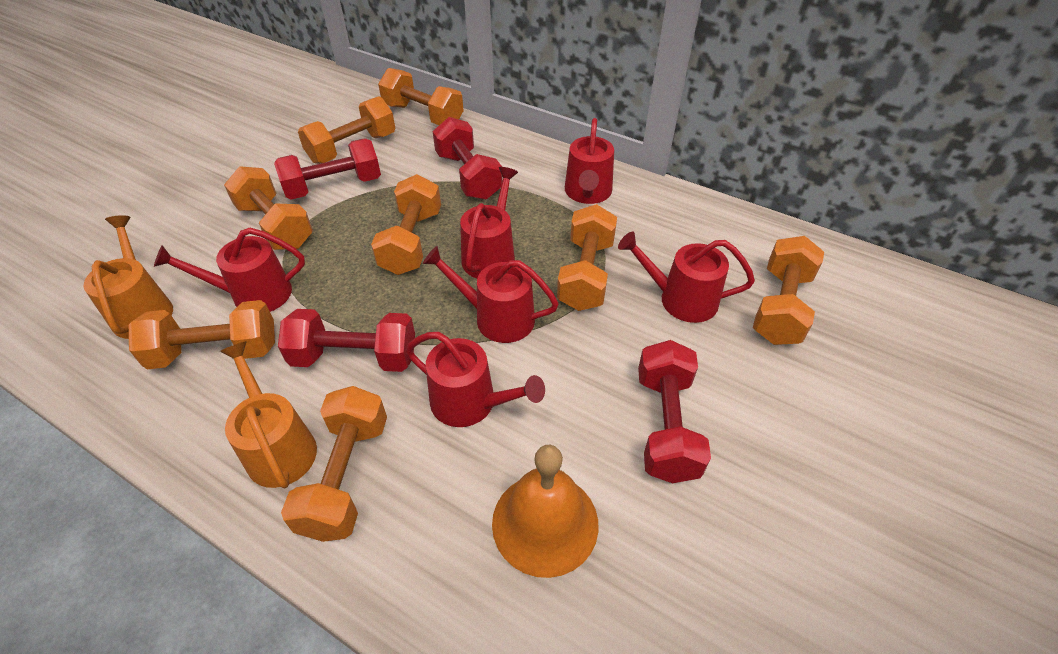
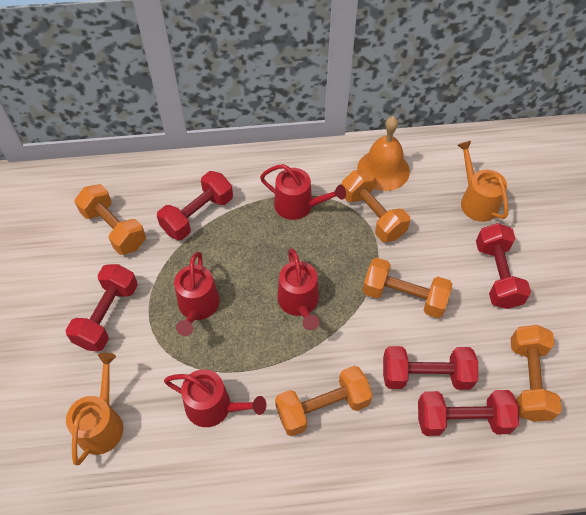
orange dumbbell: [129,300,275,369] [224,166,313,250] [281,386,387,542] [298,96,395,164] [371,174,441,275] [378,68,464,125] [557,204,617,311] [753,236,824,345] = 8 -> [74,184,146,255] [275,366,373,436] [342,170,410,242] [363,258,452,318] [511,325,562,422] = 5
red dumbbell: [274,138,381,200] [278,309,415,372] [432,117,502,200] [638,340,711,483] = 4 -> [65,264,138,351] [157,171,233,240] [383,346,478,390] [418,390,519,436] [476,223,531,309] = 5
red watering can: [154,228,305,312] [406,332,545,427] [423,246,559,343] [460,167,518,278] [565,118,614,204] [618,232,755,323] = 6 -> [164,369,266,427] [174,252,220,336] [260,164,346,220] [277,248,319,330] = 4

